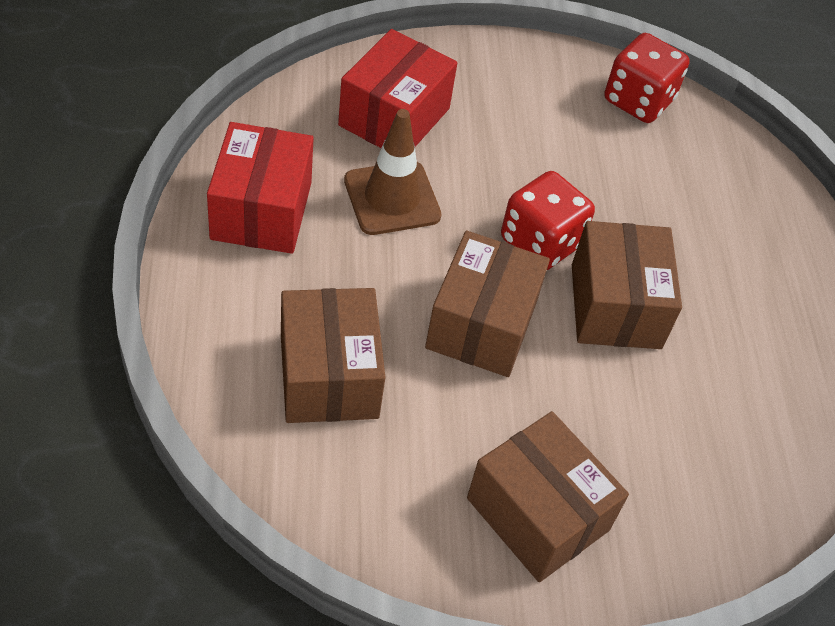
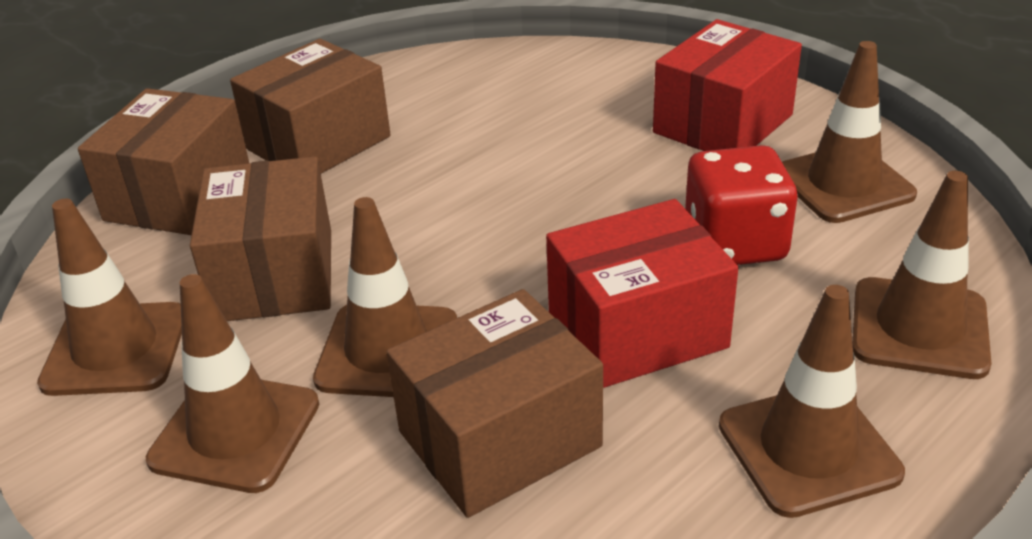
brown traffic cone: [344,109,442,235] = 1 -> [37,199,182,396] [146,274,319,493] [313,197,457,397] [719,285,905,518] [782,41,917,223] [852,171,992,379] = 6
red dice: [501,171,595,270] [604,33,690,123] = 2 -> [685,145,797,265] = 1

